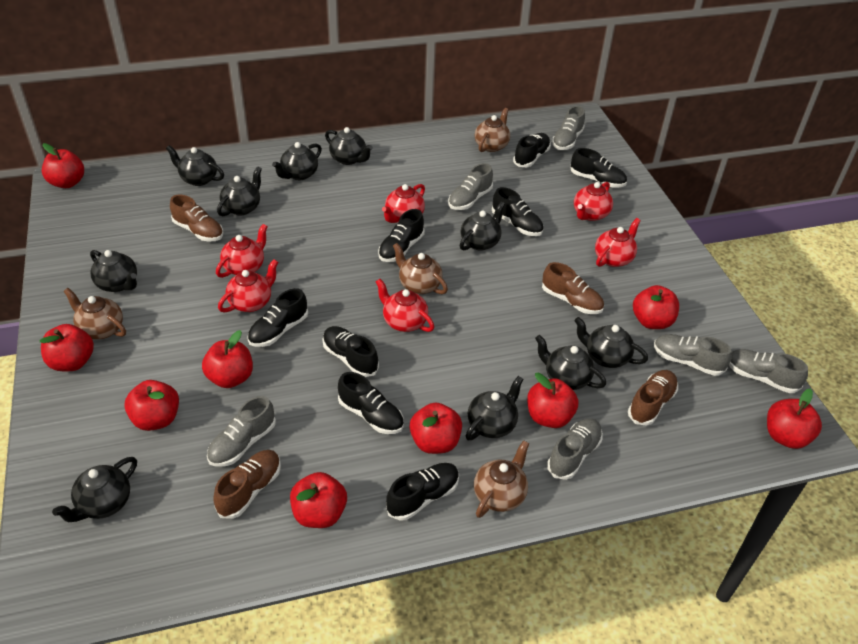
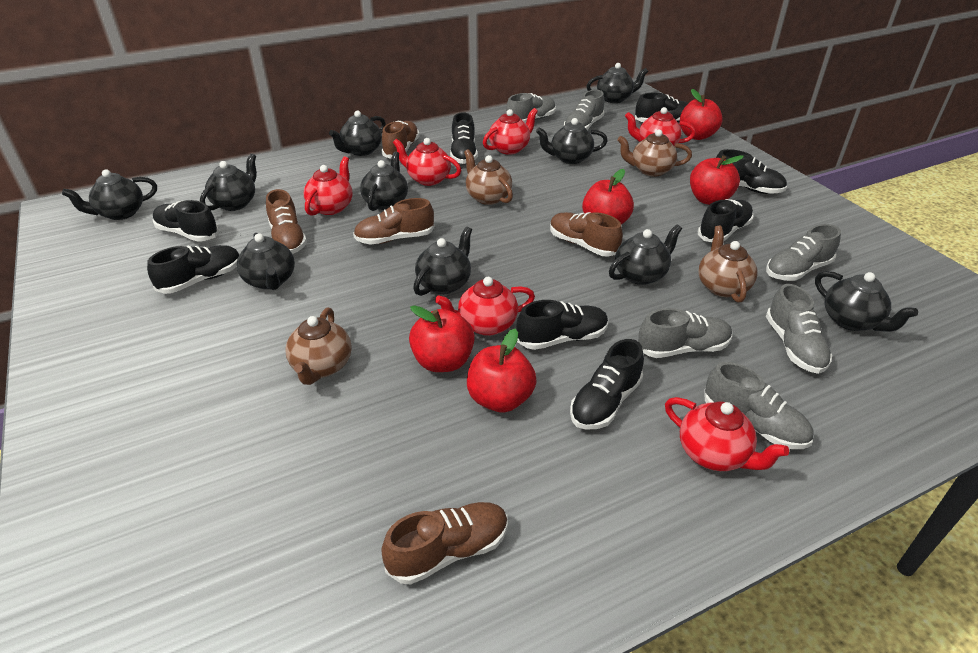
brown shoe: [170,195,223,242] [213,450,281,519] [542,262,604,314] [628,370,678,426] = 4 -> [266,189,307,254] [353,198,434,245] [381,121,420,159] [381,502,508,585] [550,212,623,257] = 5
red apple: [40,324,94,371] [42,143,84,188] [124,380,179,431] [202,330,253,388] [290,472,347,528] [410,403,462,454] [527,373,578,428] [633,285,679,329] [767,389,822,449] = 9 -> [409,305,475,372] [467,328,536,412] [582,169,634,224] [680,89,723,140] [690,155,744,205] = 5

